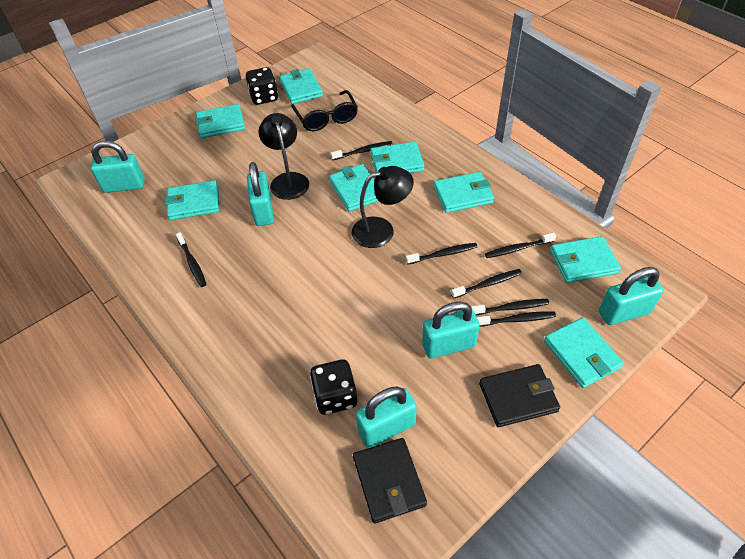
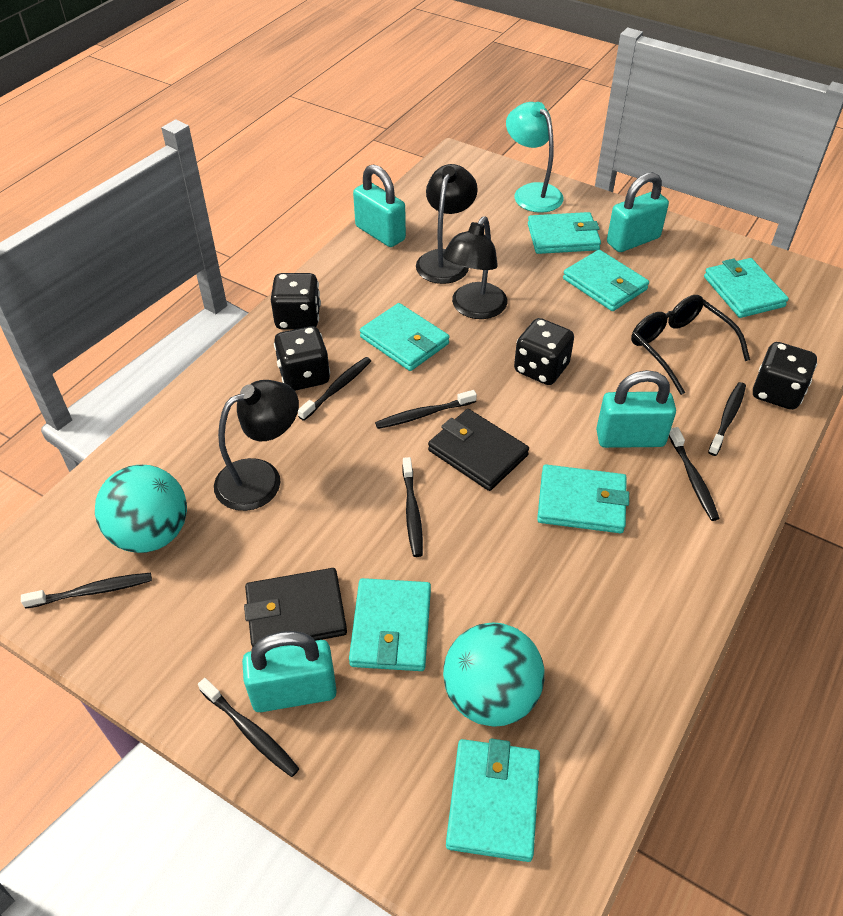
black dice: [246,67,278,105] [310,360,357,415] = 2 -> [271,273,321,330] [274,326,330,391] [514,318,574,385] [753,342,817,410] = 4
black lamp: [259,113,309,200] [352,166,414,248] = 2 -> [214,380,299,511] [416,164,478,284] [443,216,507,319] = 3
turquoise ball: none = 0 -> [95,465,187,553] [443,623,545,727] = 2
turquoise lamp: none = 0 -> [506,102,564,213] = 1
turquoise padlock: [91,141,145,193] [247,162,274,226] [356,386,417,448] [422,301,480,359] [599,267,664,325] = 5 -> [242,631,337,712] [353,164,406,247] [596,370,676,448] [607,172,669,252] = 4
turquoise wallet: [165,180,220,220] [195,104,245,138] [279,69,323,104] [329,164,378,211] [370,142,425,173] [434,172,494,213] [544,318,624,388] [550,236,621,283] = 8 -> [349,578,431,671] [360,303,449,371] [446,739,540,862] [528,212,601,254] [537,465,629,533] [563,250,649,311] [704,258,789,318] = 7

